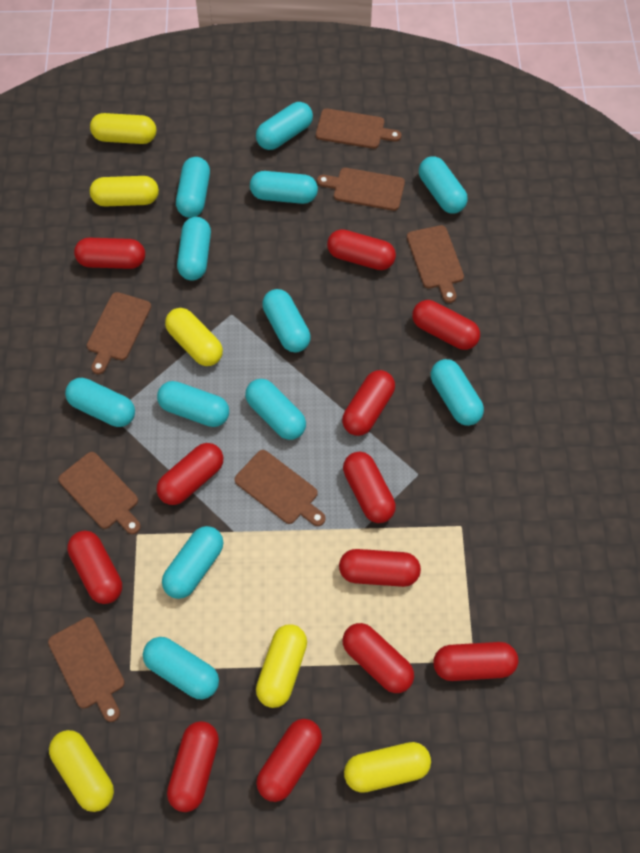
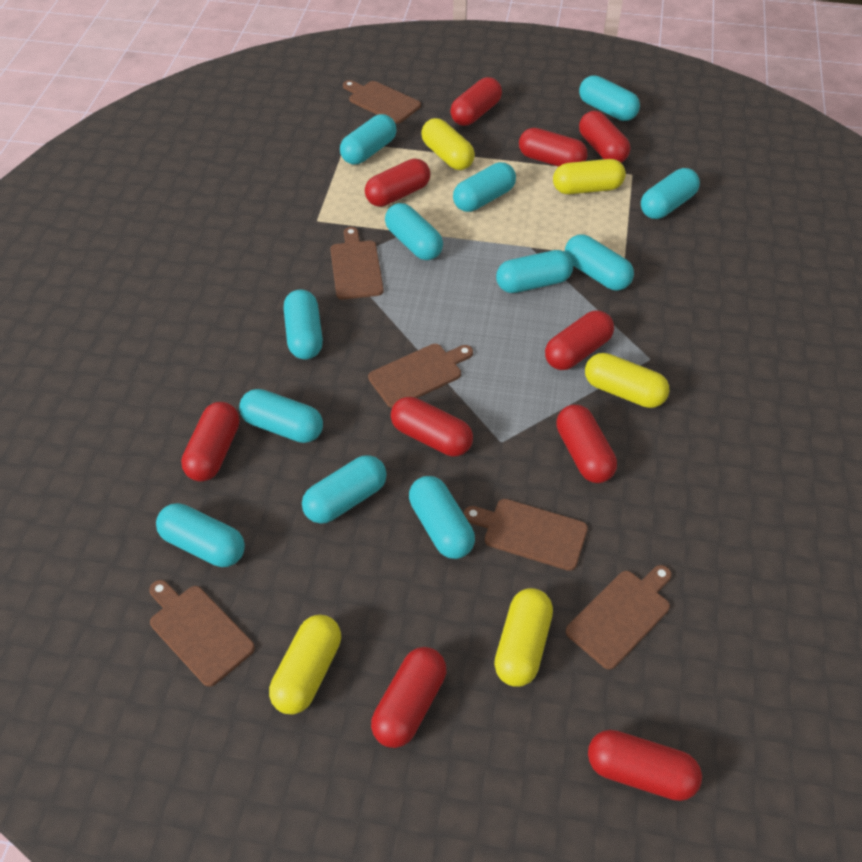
brown cutting board: [48,617,125,722] [58,452,141,534] [87,292,151,374] [234,450,326,526] [316,108,401,149] [317,168,405,211] [407,225,464,303] = 7 -> [149,580,255,687] [330,227,384,300] [343,80,421,123] [368,344,473,408] [464,499,588,571] [566,565,672,670] = 6
red capsule: [67,530,122,604] [74,238,145,269] [157,443,223,505] [167,721,219,812] [256,719,322,802] [327,229,396,270] [339,549,421,587] [342,370,395,436] [343,452,396,523] [343,623,414,693] [412,300,480,350] [433,642,518,681] = 12 -> [181,402,239,482] [365,159,430,207] [371,647,446,748] [391,397,473,456] [450,77,502,126] [519,128,588,167] [545,310,614,370] [556,404,617,483] [579,111,630,163] [588,730,702,801] = 10
yellow capsule: [49,730,114,812] [90,113,156,144] [90,176,159,206] [165,308,223,366] [256,624,307,708] [344,742,431,793] = 6 -> [269,614,341,714] [421,118,475,170] [494,588,553,687] [553,159,626,194] [585,353,670,408] = 5

